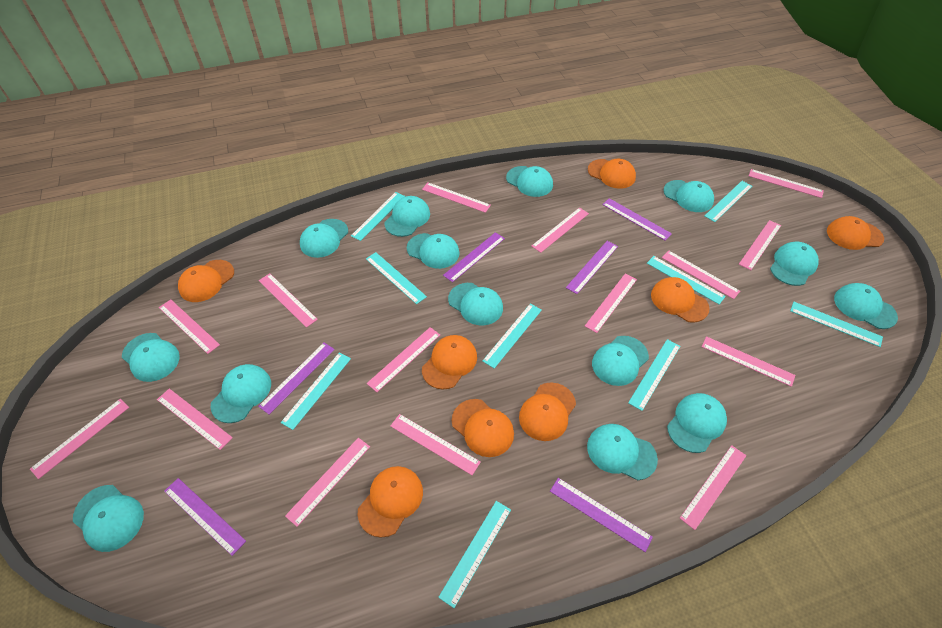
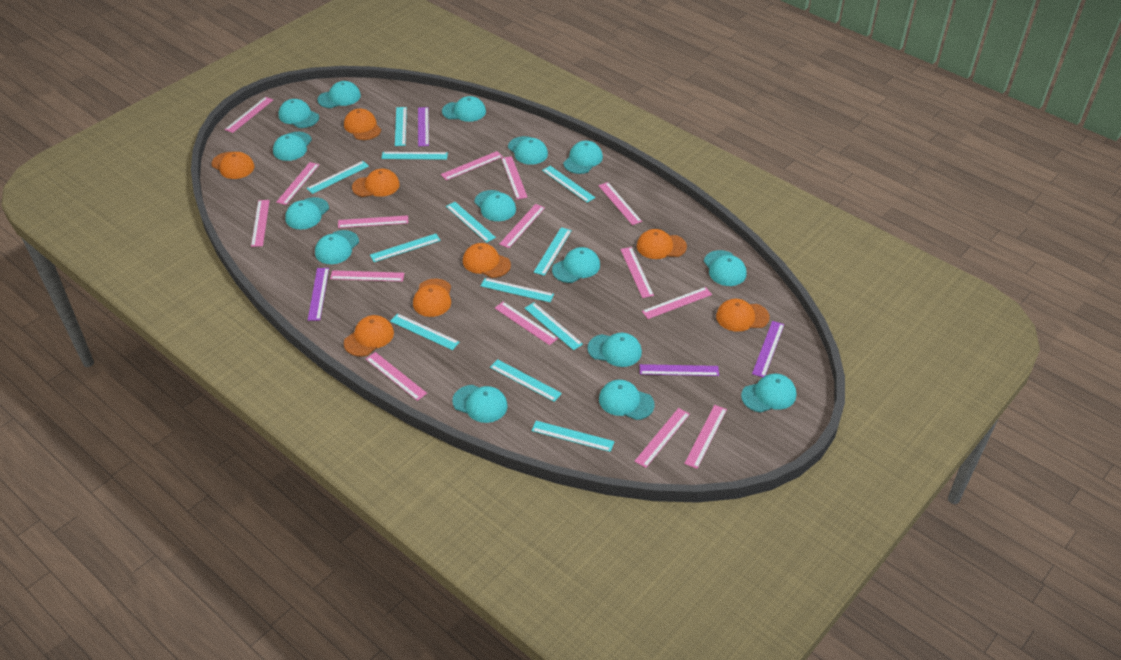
purple ruler: [164,478,246,556] [258,343,335,415] [443,232,505,282] [550,478,653,552] [566,241,618,294] [602,198,672,241] = 6 -> [308,268,329,321] [418,107,429,147] [640,364,719,376] [752,321,784,377] = 4
turquoise cap: [73,485,144,552] [122,333,180,382] [211,364,271,423] [300,219,348,258] [384,196,430,237] [407,233,460,269] [448,283,503,325] [506,166,553,197] [587,424,658,480] [592,336,649,386] [663,180,714,212] [667,393,727,453] [770,242,819,286] [834,283,898,329] = 14 -> [273,132,312,161] [278,99,319,128] [285,197,329,230] [315,230,359,264] [317,81,361,108] [442,96,486,122] [452,385,508,423] [474,190,516,221] [508,136,548,165] [552,247,600,283] [563,141,603,174] [587,333,642,367] [599,380,655,420] [704,250,747,286] [741,374,796,413] = 15
turquoise ruler: [281,352,351,430] [351,192,405,241] [366,252,427,304] [438,501,511,608] [482,303,542,369] [628,339,680,411] [647,256,726,304] [705,181,752,222] [790,302,883,347] = 9 -> [307,161,369,194] [370,234,441,262] [381,152,448,160] [390,313,460,350] [395,107,407,146] [446,202,496,243] [481,278,554,302] [490,359,562,402] [525,302,583,350] [531,421,615,452] [534,227,572,276] [542,166,595,203] = 12

